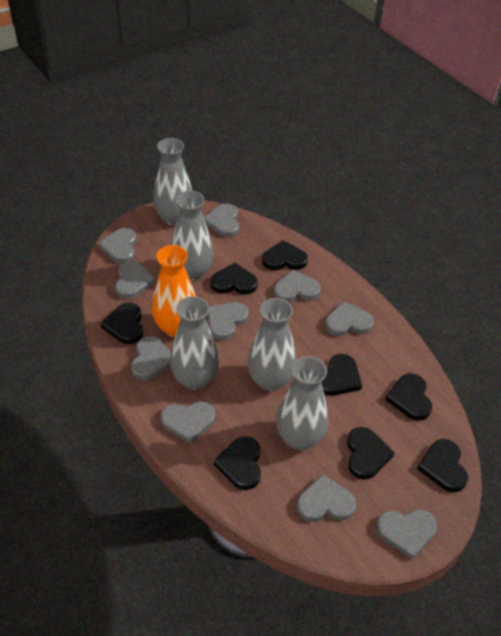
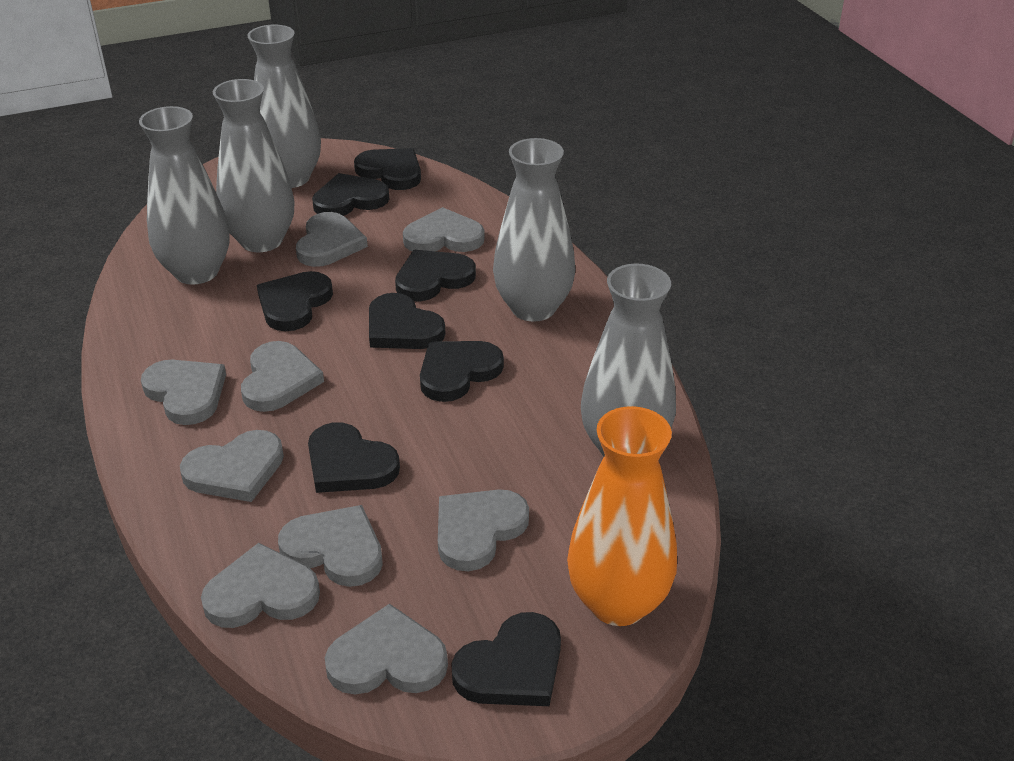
grey heart: [98,228,137,264] [115,261,156,299] [131,336,171,380] [161,401,215,444] [204,204,239,237] [208,302,249,340] [274,270,321,302] [297,474,356,522] [325,301,374,336] [376,509,437,560] = 10 -> [141,360,226,425] [180,430,284,502] [201,543,320,628] [241,341,324,412] [278,505,383,587] [296,212,368,267] [325,604,448,694] [403,207,485,252] [438,489,529,571] = 9

